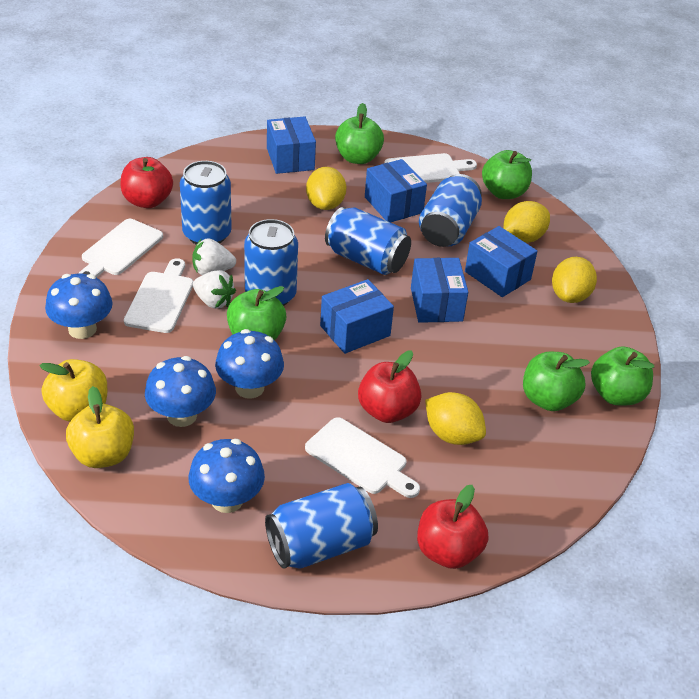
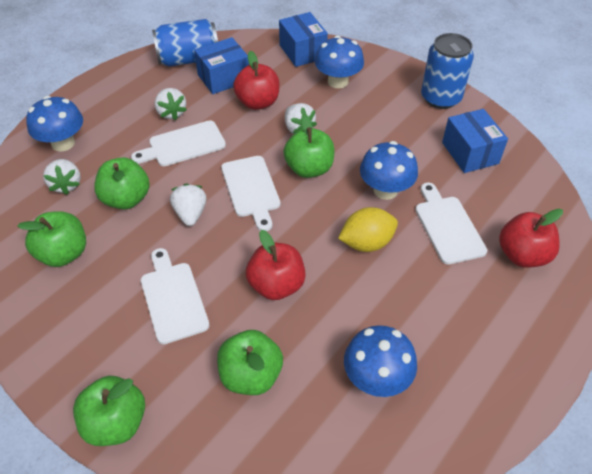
blue box: [267,116,316,174] [320,279,394,354] [365,159,427,222] [411,258,468,323] [465,226,537,297] = 5 -> [194,37,249,94] [279,12,328,67] [442,109,508,173] = 3
blue can: [180,161,232,245] [244,219,298,306] [265,483,378,569] [325,207,411,275] [419,174,482,247] = 5 -> [152,19,218,67] [421,33,474,109] = 2
white strawberry: [192,238,236,275] [193,270,236,309] = 2 -> [43,159,81,195] [155,88,187,121] [170,183,207,226] [285,103,317,134] = 4
yellow apple: [39,359,107,422] [66,386,134,468] = 2 -> none = 0
yellow lemon: [306,167,346,210] [425,392,486,445] [503,201,550,243] [552,257,597,303] = 4 -> [338,207,398,252] = 1

